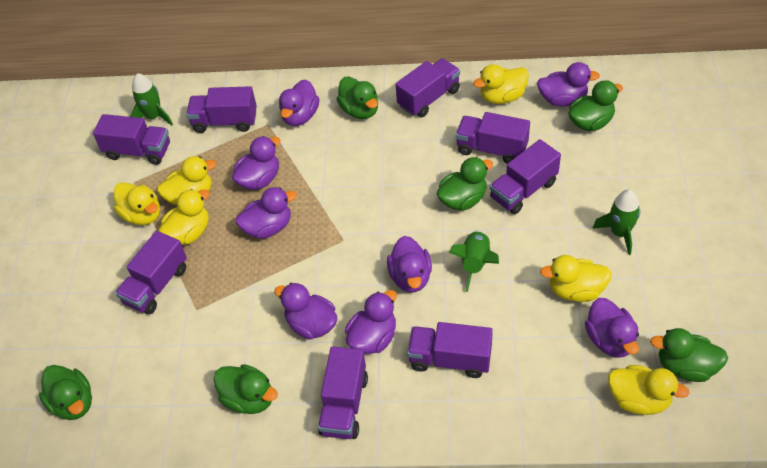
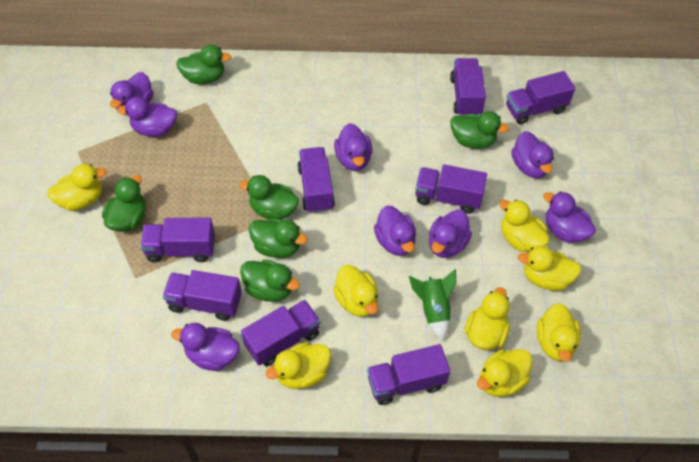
green rocket: [130,73,173,126] [449,230,499,292] [592,189,640,255] = 3 -> [409,269,456,341] = 1
yellow duck: [114,182,160,225] [157,156,216,205] [158,189,209,245] [473,64,529,104] [540,255,612,302] [608,365,689,415] = 6 -> [47,164,107,211] [266,342,331,389] [333,265,378,317] [465,287,510,350] [477,349,533,397] [499,200,550,252] [518,246,581,291] [537,303,581,362] = 8

